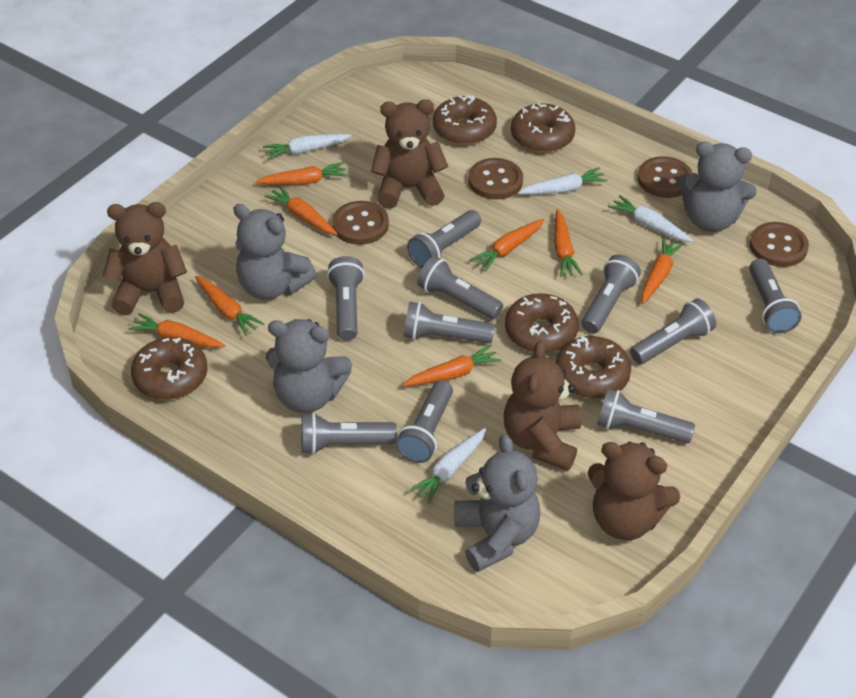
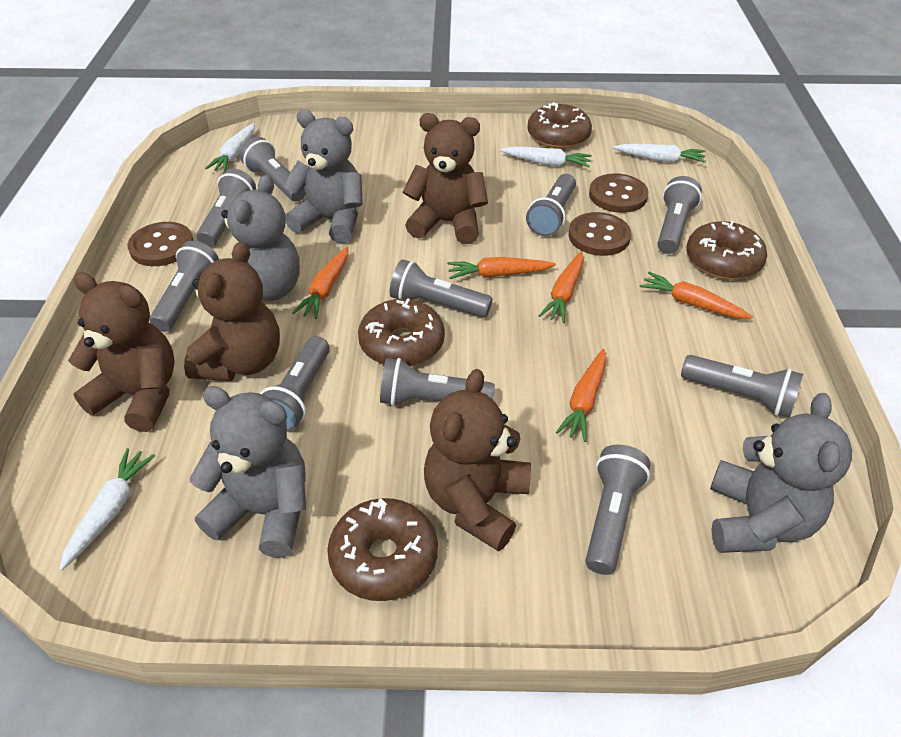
brown button: [332,201,389,245] [468,158,523,200] [638,156,692,198] [750,222,809,267] = 4 -> [128,222,194,266] [569,212,631,256] [589,173,649,213] = 3
brown donut: [131,337,208,400] [433,95,497,145] [505,293,579,353] [511,103,575,153] [556,336,631,399] = 5 -> [327,498,438,601] [358,298,445,366] [527,102,592,149] [686,221,767,280] = 4
orange carrot: [128,313,226,348] [195,276,264,336] [255,162,347,185] [265,186,338,235] [402,345,502,386] [470,219,544,271] [554,209,583,277] [641,237,684,304] = 8 -> [292,247,348,319] [447,257,556,279] [539,252,584,323] [556,349,606,442] [640,272,753,319] = 5

